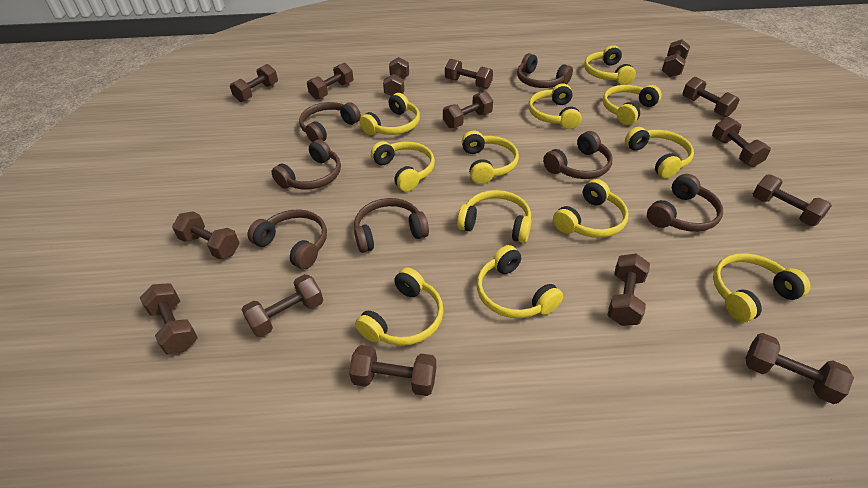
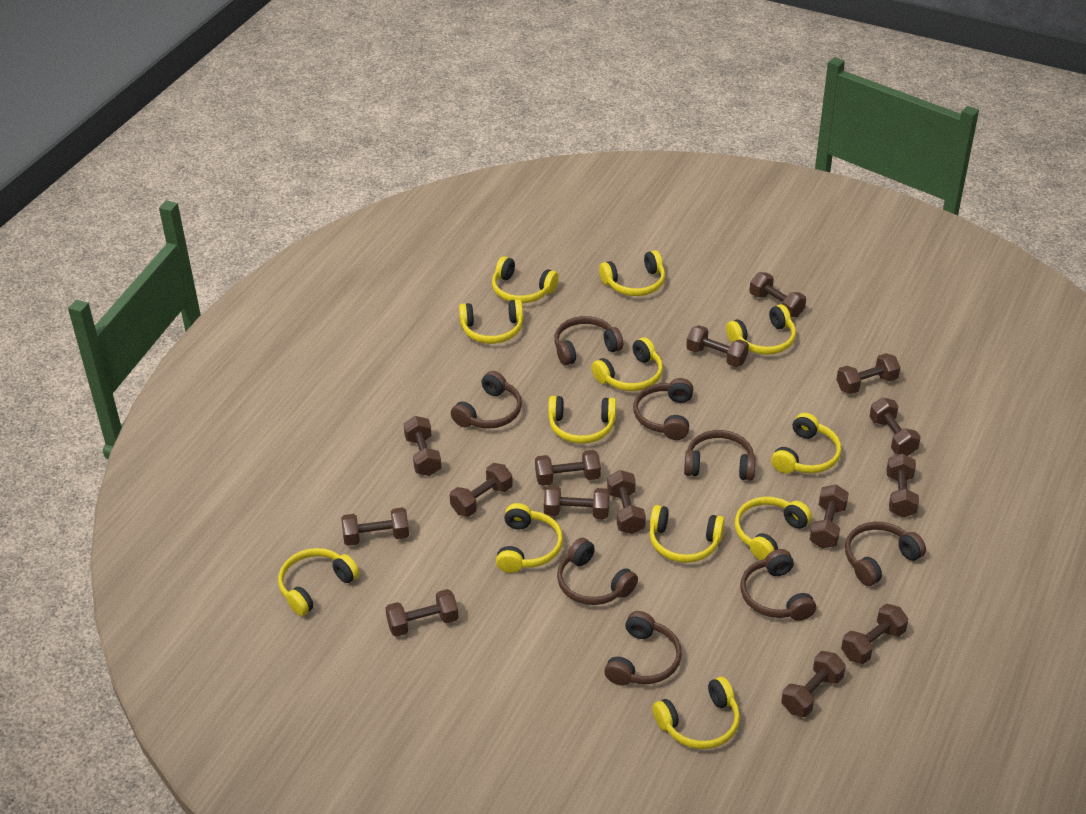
brown headphones: [248,209,327,269] [271,139,341,190] [299,102,361,143] [354,198,429,253] [517,53,573,88] [543,131,613,179] [647,174,723,232] = 7 -> [451,371,522,429] [554,316,623,366] [557,538,638,605] [604,611,682,686] [633,378,693,440] [684,430,756,481] [740,549,816,621] [845,522,926,586] = 8

